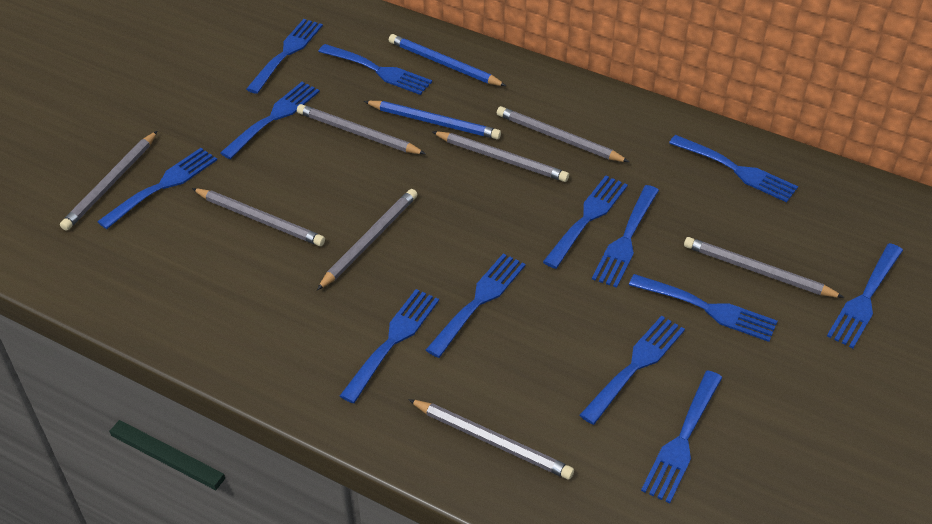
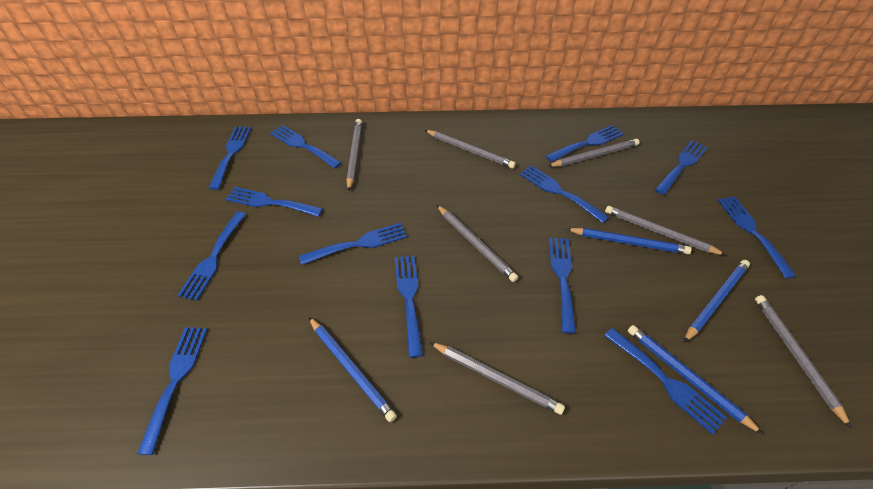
blue pencil: [364,101,501,139] [389,34,506,86] = 2 -> [309,317,397,422] [567,228,692,254] [628,325,763,434] [684,260,750,343] = 4
grey pencil: [60,131,157,231] [192,188,325,246] [297,104,426,154] [317,189,417,290] [408,399,574,480] [432,131,569,182] [497,106,629,162] [684,237,845,298] = 8 -> [346,119,362,191] [425,130,516,169] [430,342,565,415] [437,205,518,282] [547,138,640,167] [605,206,726,255] [755,295,852,429] = 7

